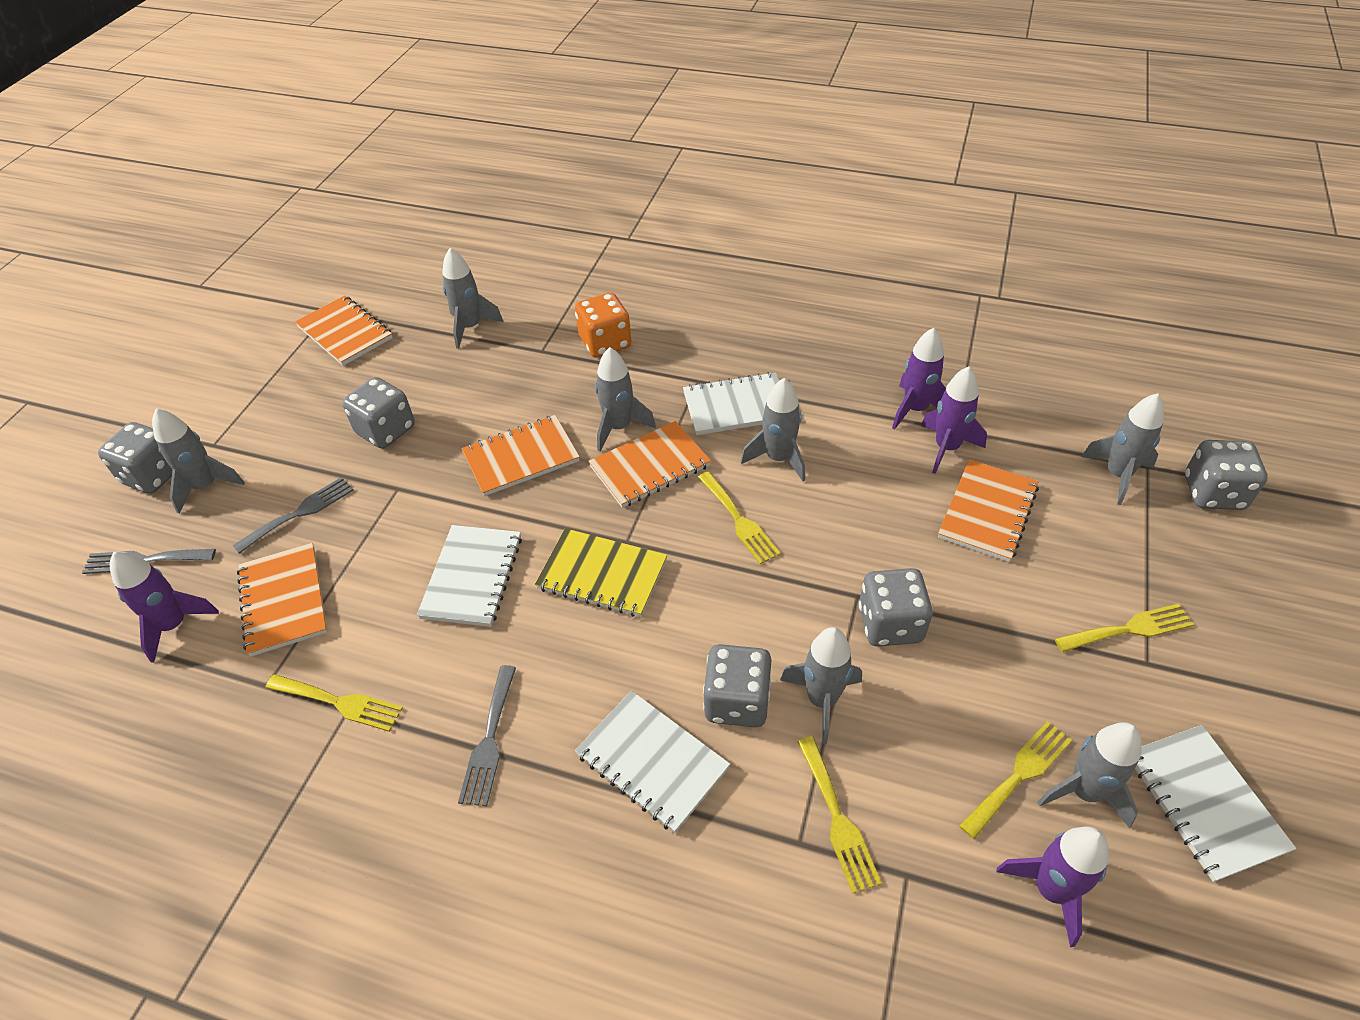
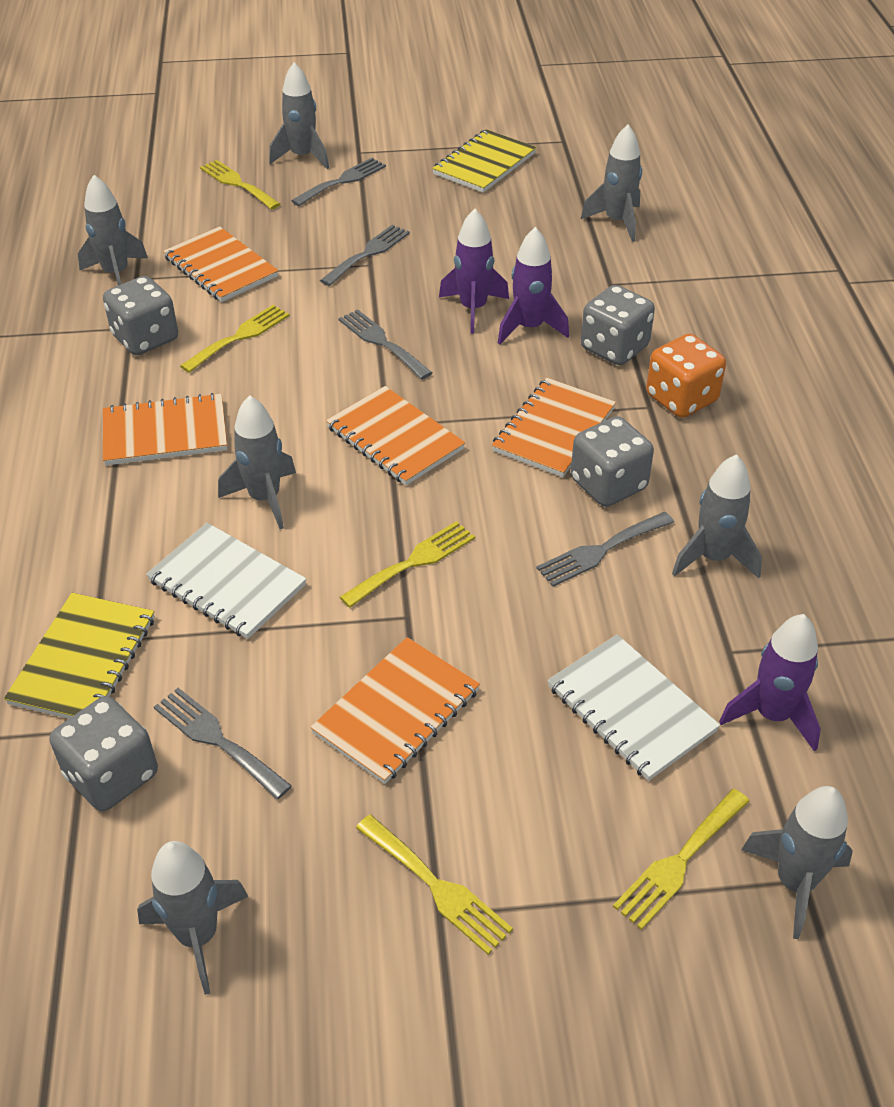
grey dice: [98,422,173,494] [342,377,415,449] [703,644,771,727] [859,568,933,646] [1185,440,1268,510] = 5 -> [49,696,158,811] [103,276,178,355] [571,416,654,507] [581,285,655,365] = 4
grey fork: [82,549,216,574] [232,477,354,554] [458,665,516,806] = 3 -> [154,688,292,799] [291,158,386,206] [320,225,410,286] [338,309,432,380] [536,512,674,587] = 5
purple rocket: [110,552,219,663] [892,328,946,429] [921,367,987,474] [996,826,1109,947] = 4 -> [439,209,509,334] [498,227,569,345] [719,614,821,752] = 3
white notebook: [417,525,522,627] [575,691,730,833] [683,372,779,435] [1135,725,1297,882] = 4 -> [146,523,306,639] [548,634,720,781] = 2
yellow notebook: [535,528,667,617] = 1 -> [4,593,155,719] [432,129,536,193] = 2

